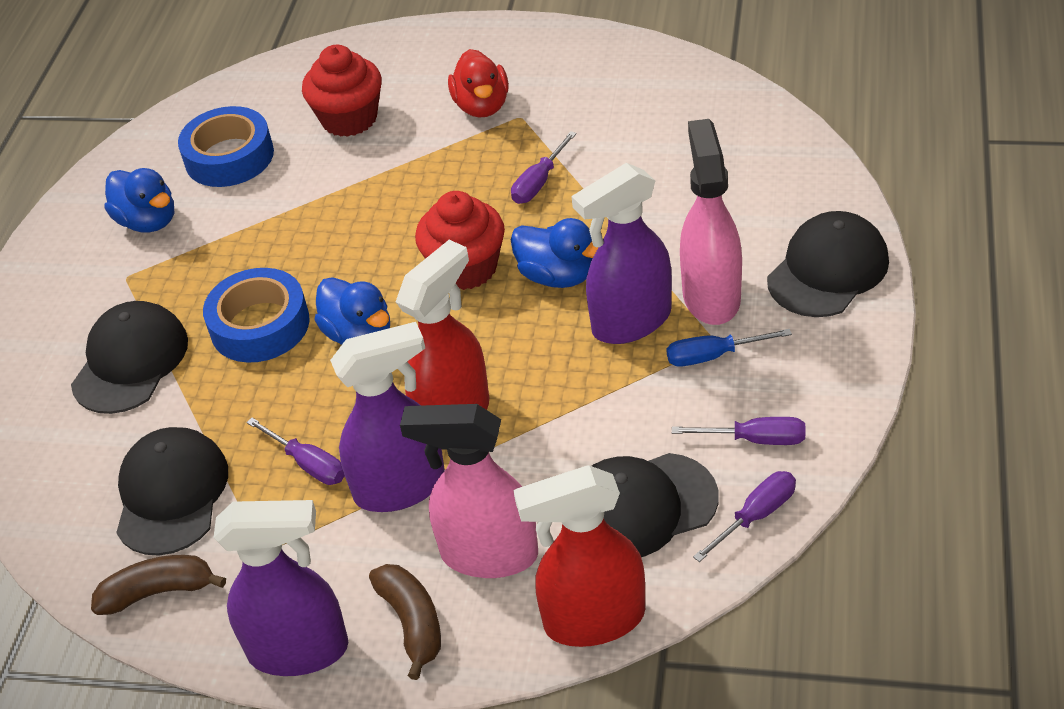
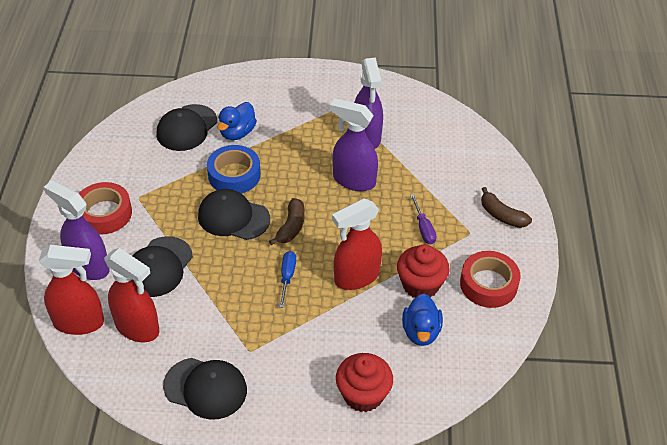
blue duck: [105,168,174,232] [315,277,390,345] [511,218,599,288] = 3 -> [217,102,257,140] [402,294,443,346] = 2
blue tape: [178,106,274,187] [203,268,310,363] = 2 -> [207,145,261,193] = 1
pink spray bottle: [400,404,538,578] [680,119,742,325] = 2 -> none = 0
purple screwdriver: [246,418,345,485] [511,131,577,204] [672,417,805,445] [693,471,796,562] = 4 -> [410,194,436,244] = 1
red duck: [448,49,509,118] = 1 -> none = 0
red spray bottle: [396,240,489,410] [513,465,645,647] = 2 -> [39,245,104,335] [104,248,159,342] [332,198,382,290] = 3
red tape: none = 0 -> [79,182,132,235] [460,251,520,308] = 2

